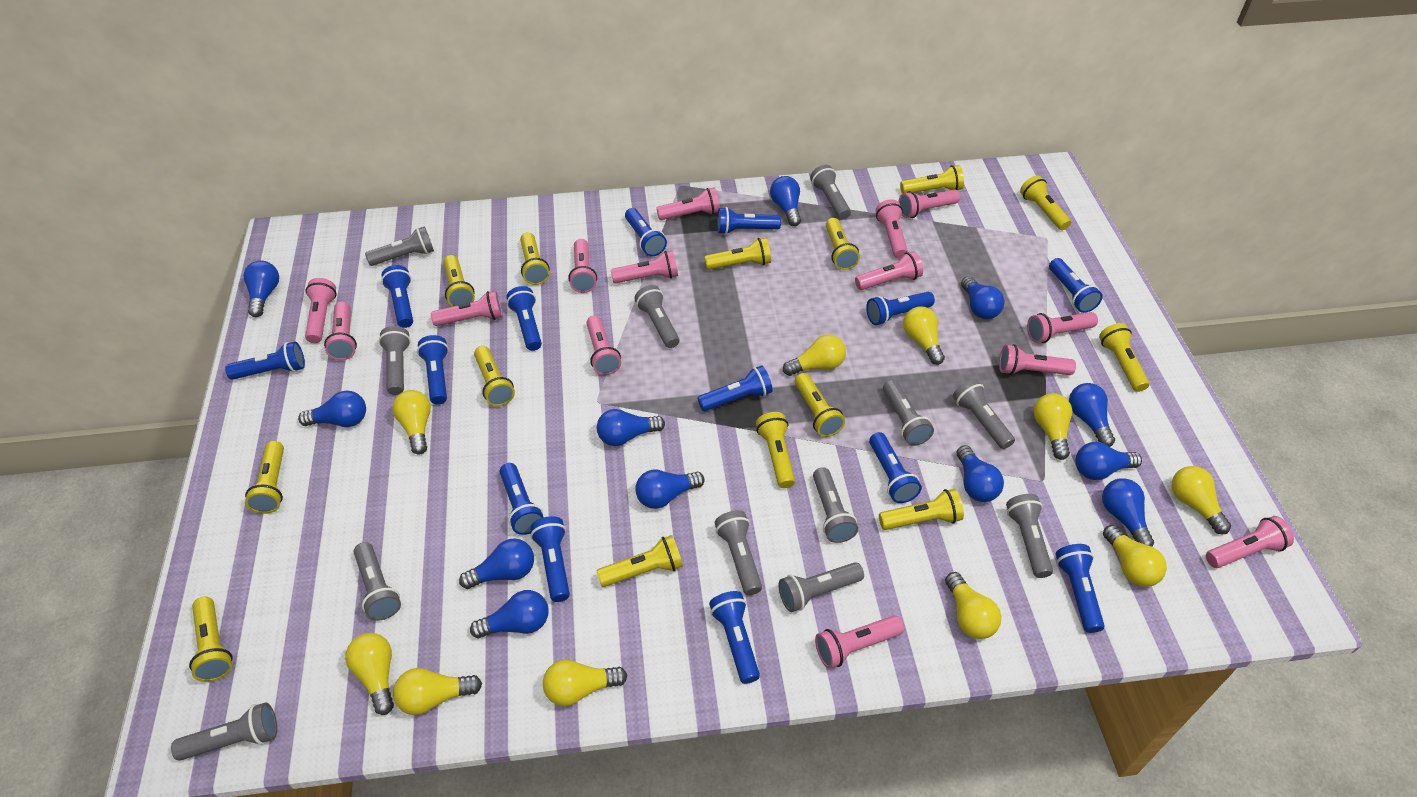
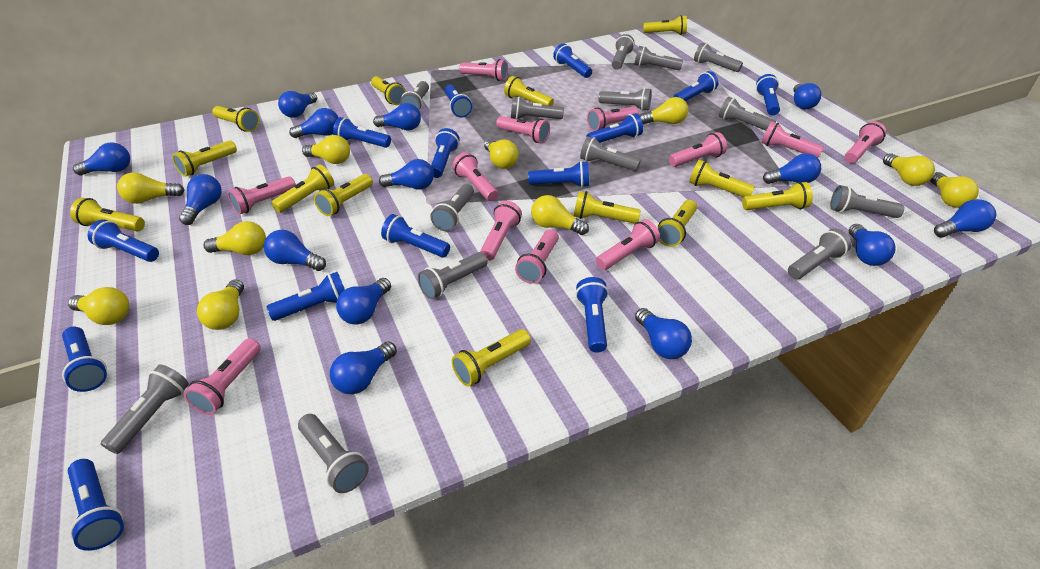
blue light bulb: [243,260,279,317] [298,391,366,427] [459,538,534,589] [470,590,549,638] [597,409,665,446] [636,469,705,509] [770,176,801,226] [957,445,1004,502] [961,276,1005,319] [1069,383,1115,447] [1076,442,1142,480] [1102,478,1154,546] = 12 -> [73,143,130,175] [179,174,222,225] [264,230,326,271] [278,91,317,118] [289,108,338,138] [330,341,397,394] [336,278,391,325] [373,103,421,131] [379,159,434,190] [635,308,692,359] [763,153,821,184] [793,83,821,109] [849,224,896,266] [934,199,996,238] = 14
grey flashlight: [171,702,277,761] [354,542,401,621] [365,226,434,266] [379,326,411,395] [634,285,680,348] [714,510,762,595] [779,562,864,612] [810,165,851,219] [813,467,858,543] [883,380,934,446] [953,379,1015,449] [1006,494,1053,578] = 12 -> [101,364,189,454] [298,414,369,493] [400,81,429,111] [418,252,488,299] [431,184,474,231] [511,96,564,119] [580,136,641,171] [598,88,651,111] [612,34,635,69] [634,46,683,70] [694,43,743,72] [719,97,776,130] [788,228,851,279] [830,185,905,218] = 14
pink flashlight: [305,278,337,343] [324,301,357,361] [431,291,503,326] [568,239,597,293] [586,315,621,375] [611,250,678,284] [656,187,720,220] [815,615,904,669] [855,251,923,290] [876,199,908,258] [898,190,960,218] [999,344,1076,375] [1027,312,1098,343] [1206,516,1294,568] = 14 -> [184,338,261,415] [228,176,296,215] [452,152,498,201] [459,59,508,81] [480,201,522,261] [496,116,550,143] [515,229,559,284] [587,106,639,131] [596,219,660,270] [669,132,727,167] [761,122,824,158] [845,121,887,163] = 12
yellow flashlight: [189,597,233,682] [245,441,284,514] [443,255,475,307] [474,346,515,406] [520,232,550,285] [597,535,683,587] [704,237,771,270] [756,412,795,488] [795,373,845,437] [826,218,860,270] [879,489,964,530] [900,165,964,194] [1020,176,1071,230] [1099,323,1149,392] = 14 -> [70,198,145,232] [172,140,237,177] [212,106,260,132] [271,164,334,213] [314,174,373,216] [371,76,406,105] [452,329,531,387] [504,76,554,106] [574,191,641,224] [643,15,687,35] [657,200,697,247] [689,160,755,197] [742,182,813,210] = 13

